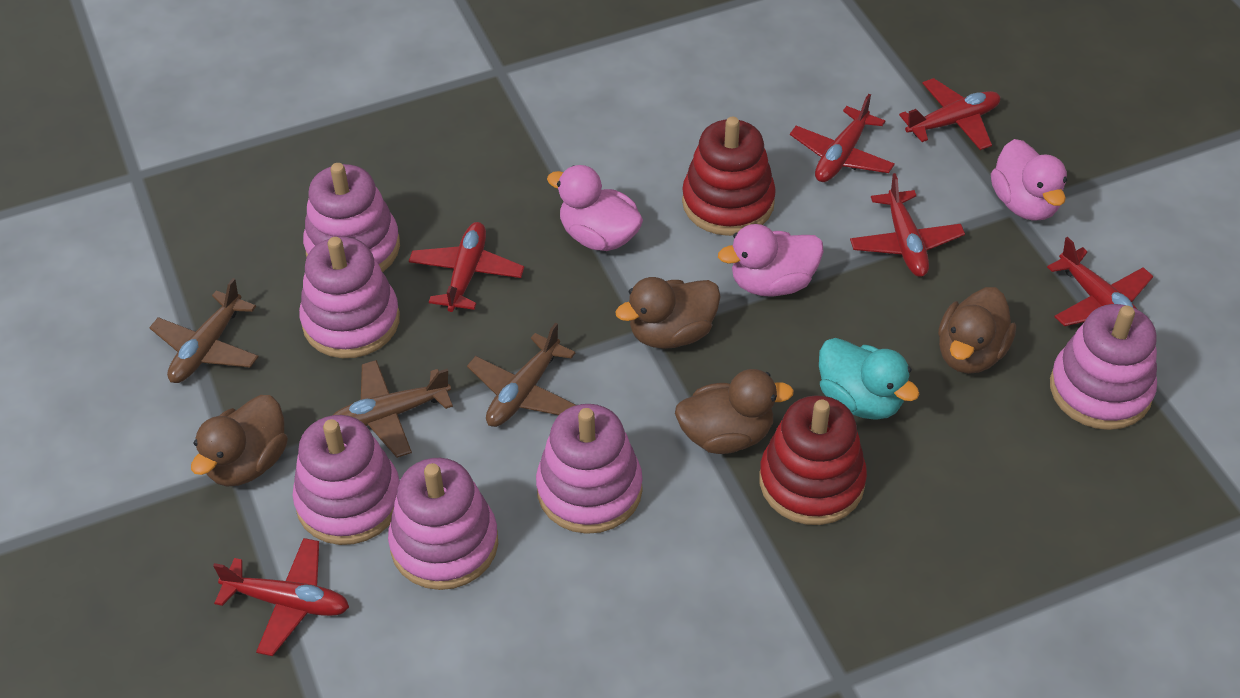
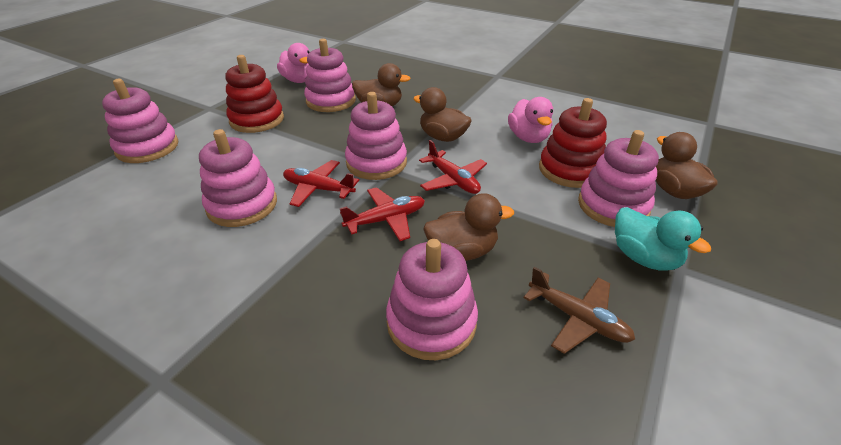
brown plane: [149,278,259,383] [333,360,453,458] [467,323,576,427] = 3 -> [523,267,635,354] = 1
pink duck: [547,165,643,251] [718,224,824,297] [991,139,1067,221] = 3 -> [277,43,310,83] [508,97,553,143] = 2
red plane: [213,538,349,656] [409,222,524,312] [790,94,895,182] [850,173,965,277] [899,78,1000,150] [1047,237,1153,326] = 6 -> [283,160,359,207] [340,187,425,241] [419,140,487,194] = 3

